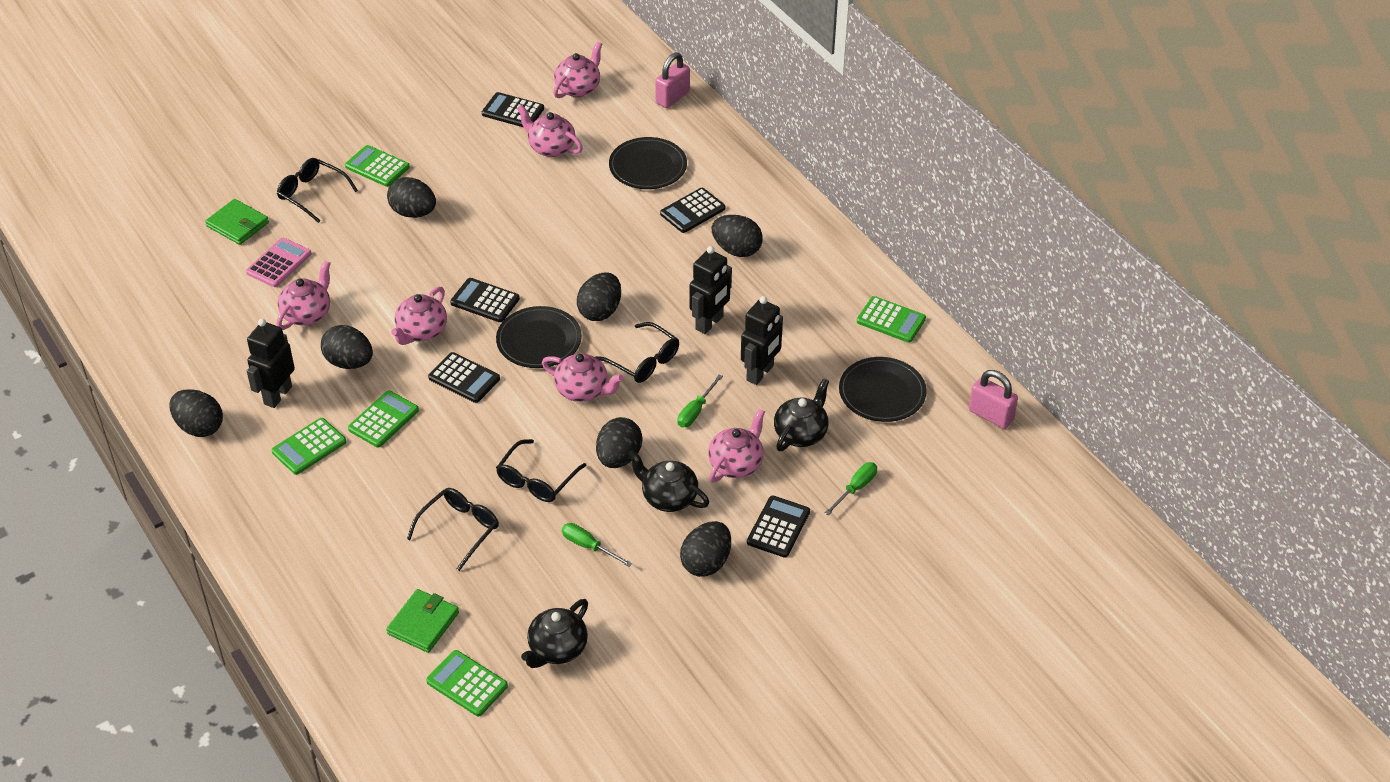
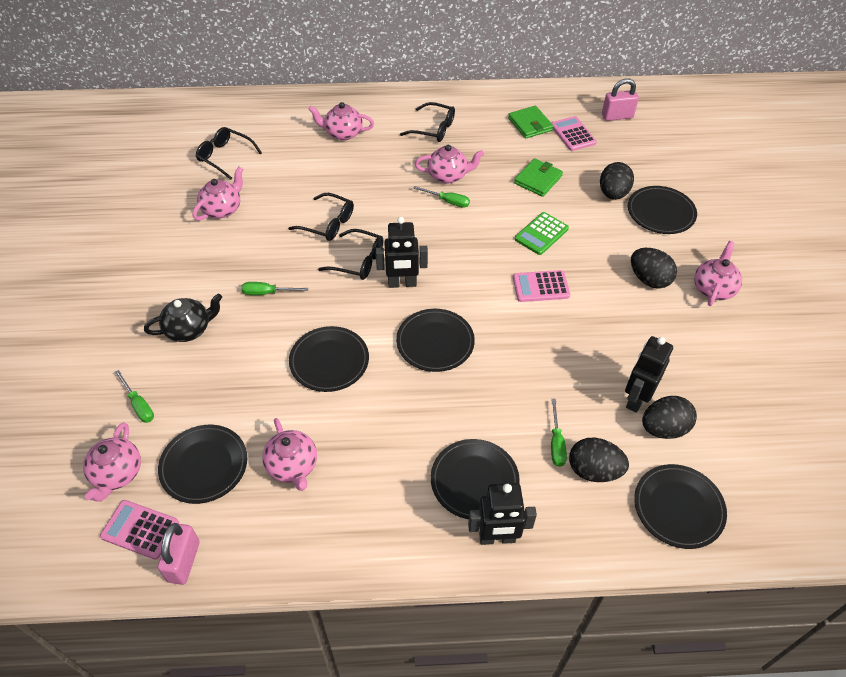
black calculator: [428,352,500,403] [450,278,520,322] [482,92,544,127] [660,188,725,233] [747,496,810,558] = 5 -> none = 0
black egg: [169,389,223,437] [321,325,373,369] [387,177,436,218] [577,273,621,321] [596,417,642,468] [680,521,731,577] [712,215,763,257] = 7 -> [569,438,629,482] [600,162,634,200] [631,248,677,289] [642,396,697,439] = 4
black plate: [496,306,582,368] [609,137,687,189] [839,357,927,422] = 3 -> [158,425,247,504] [289,326,369,392] [396,309,475,372] [431,439,520,519] [628,186,697,234] [634,464,727,549] = 6
black teapot: [521,599,588,668] [628,450,709,512] [774,378,829,451] = 3 -> [144,294,222,342] = 1
green calculator: [272,418,346,475] [345,145,410,187] [348,390,419,448] [426,650,508,716] [857,296,926,343] = 5 -> [515,212,569,255] = 1
green screwdriver: [562,523,632,567] [677,374,723,427] [825,462,877,515] = 3 -> [115,370,154,423] [241,282,308,295] [413,186,470,208] [551,399,567,467] = 4
pink calculator: [246,238,312,287] = 1 -> [100,500,179,560] [513,270,570,302] [551,116,597,151] = 3

